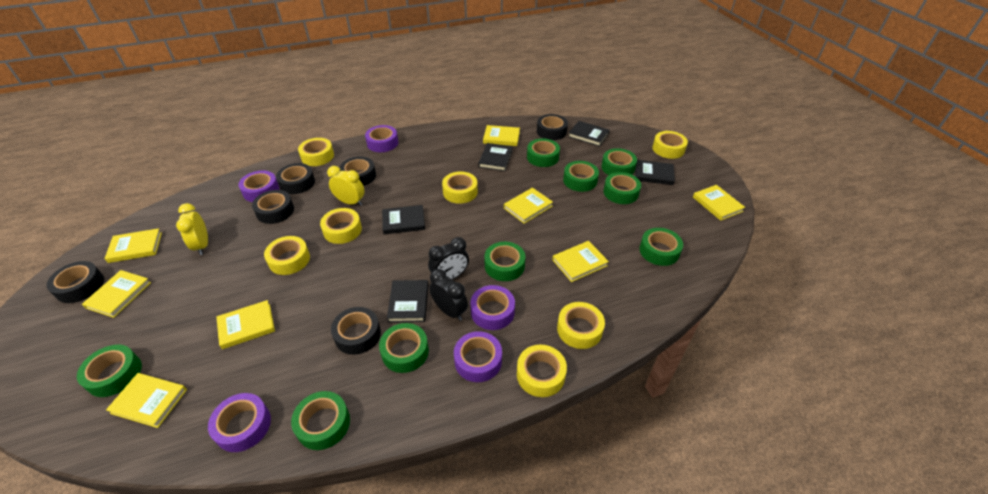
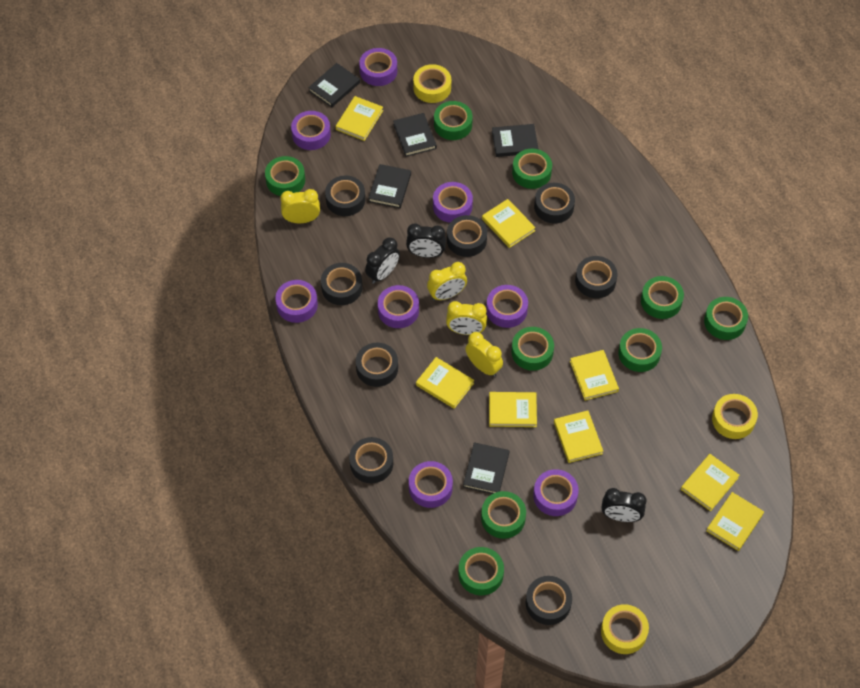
black clock: [428,237,469,280] [429,269,468,321] = 2 -> [365,237,400,284] [406,224,446,258] [601,488,646,522] = 3
black tape: [47,261,104,303] [252,190,294,224] [276,163,315,194] [331,307,381,355] [340,156,376,186] [537,114,568,140] = 6 -> [321,263,362,305] [325,176,365,216] [349,437,393,483] [356,343,398,387] [447,215,487,257] [526,576,572,625] [534,183,575,224] [575,256,617,298] = 8
purple tape: [208,393,271,452] [238,170,279,202] [365,125,398,152] [454,331,502,382] [471,285,515,330] = 5 -> [275,280,318,323] [291,111,331,150] [359,48,397,86] [378,285,419,328] [409,461,453,508] [433,182,473,223] [486,285,528,328] [533,469,579,516] = 8
yellow clock: [176,203,208,255] [327,166,364,206] = 2 -> [280,189,320,223] [427,262,467,301] [446,301,487,335] [465,332,503,377] = 4
yellow tape: [264,236,310,275] [298,138,334,166] [320,208,362,244] [442,171,478,204] [517,344,567,397] [557,302,605,349] [652,131,688,159] = 7 -> [413,64,451,103] [601,604,649,654] [712,394,758,439] = 3

